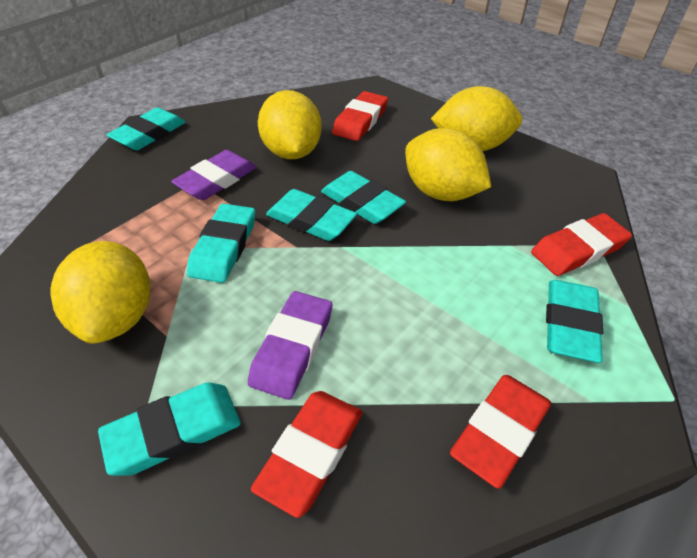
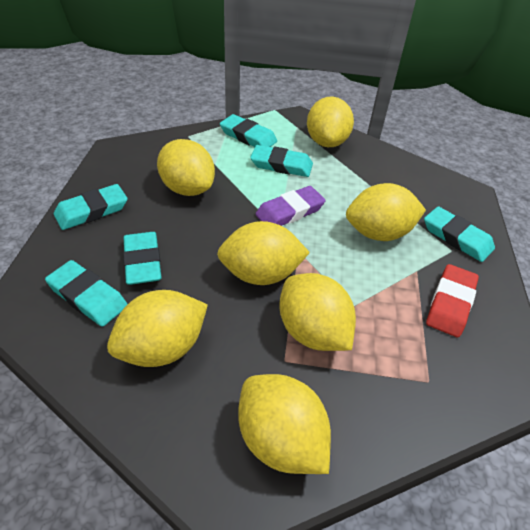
purple eraser: [171,150,257,200] [248,291,332,400] = 2 -> [255,186,326,226] = 1
red eraser: [251,391,363,518] [332,91,388,141] [450,375,551,489] [531,213,632,276] = 4 -> [426,264,479,337] = 1
yellow lemon: [50,241,150,344] [258,90,322,159] [405,128,491,201] [431,86,522,151] = 4 -> [107,290,208,367] [157,139,215,196] [217,221,310,285] [238,374,331,474] [279,273,356,351] [307,96,354,147] [346,183,426,241] = 7

